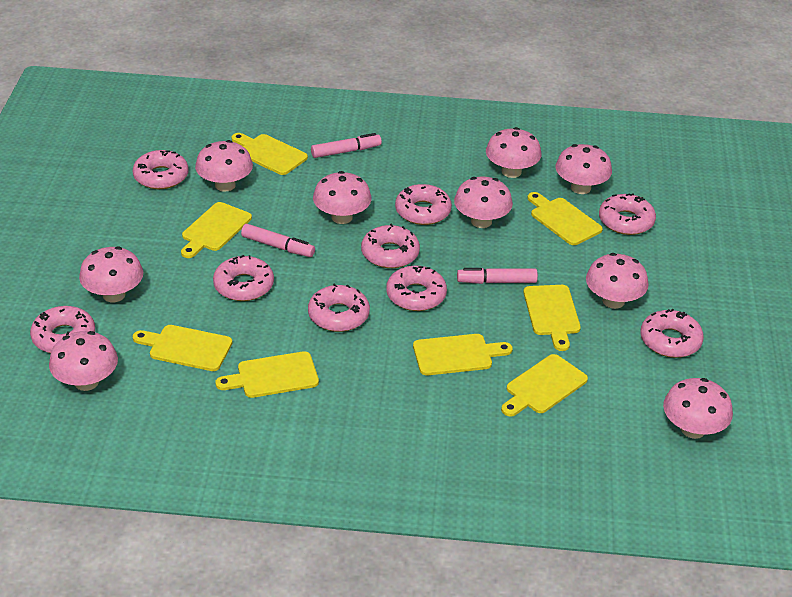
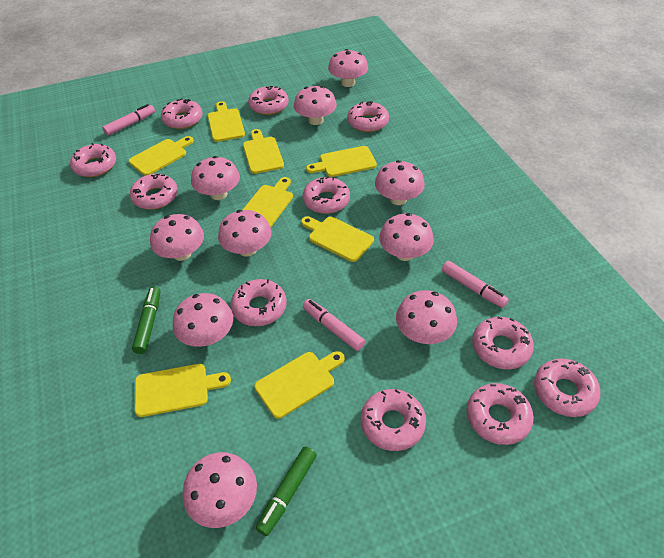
green marker: none = 0 -> [132,287,160,354] [256,446,317,536] = 2
pink donut: [30,306,95,353] [133,150,188,189] [213,255,274,301] [308,283,370,332] [361,224,420,268] [386,266,447,311] [395,184,452,225] [599,193,656,235] [640,309,704,358] = 9 -> [70,143,116,177] [130,174,178,210] [161,98,203,129] [231,279,287,326] [248,86,289,115] [302,176,350,214] [347,101,389,132] [361,389,426,451] [467,383,534,445] [472,316,534,369] [534,359,601,417] = 11
pink mushroom: [49,331,118,391] [79,246,143,302] [195,140,253,192] [313,171,372,224] [454,177,513,228] [486,127,542,178] [555,144,612,194] [586,253,649,309] [663,378,733,439] = 9 -> [150,214,204,261] [173,293,233,347] [182,452,257,528] [191,156,240,200] [218,210,271,257] [294,86,337,125] [328,49,368,87] [375,160,425,205] [379,213,434,261] [396,290,457,344] = 10

